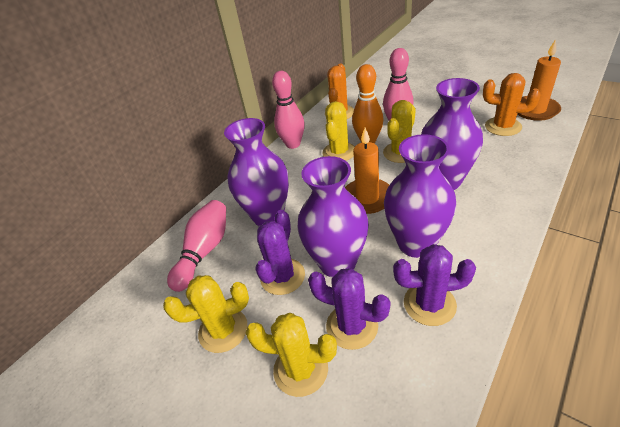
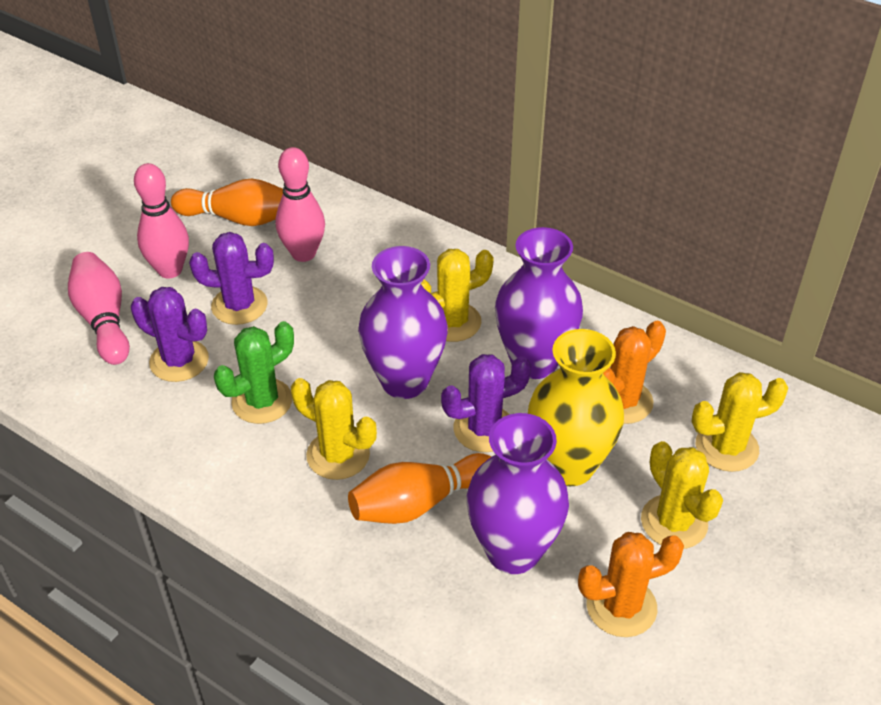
green cactus: none = 0 -> [214,321,294,424] = 1
orange bowling pin: [352,64,384,143] = 1 -> [171,179,283,226] [348,453,491,524] = 2
orange candle: [345,128,389,214] [517,39,561,121] = 2 -> none = 0
purple vase: [224,118,289,227] [297,156,369,278] [384,134,456,258] [421,78,483,190] = 4 -> [358,246,448,399] [467,413,569,574] [495,227,583,379] = 3
yellow vase: none = 0 -> [528,329,624,486] = 1

